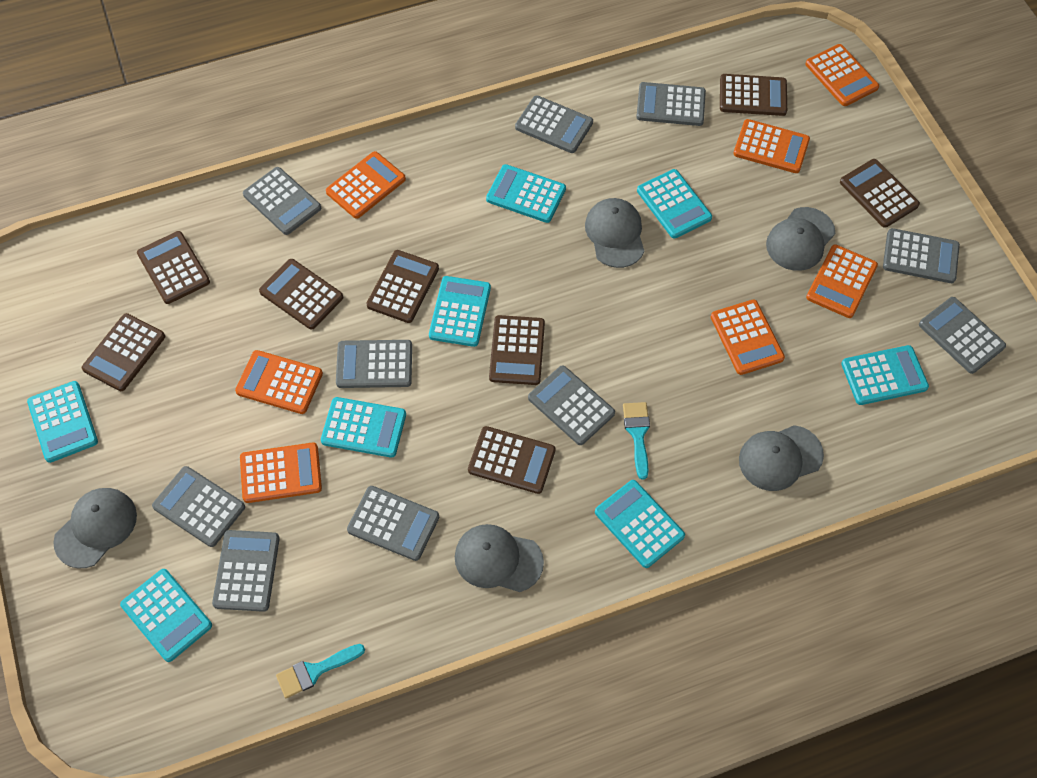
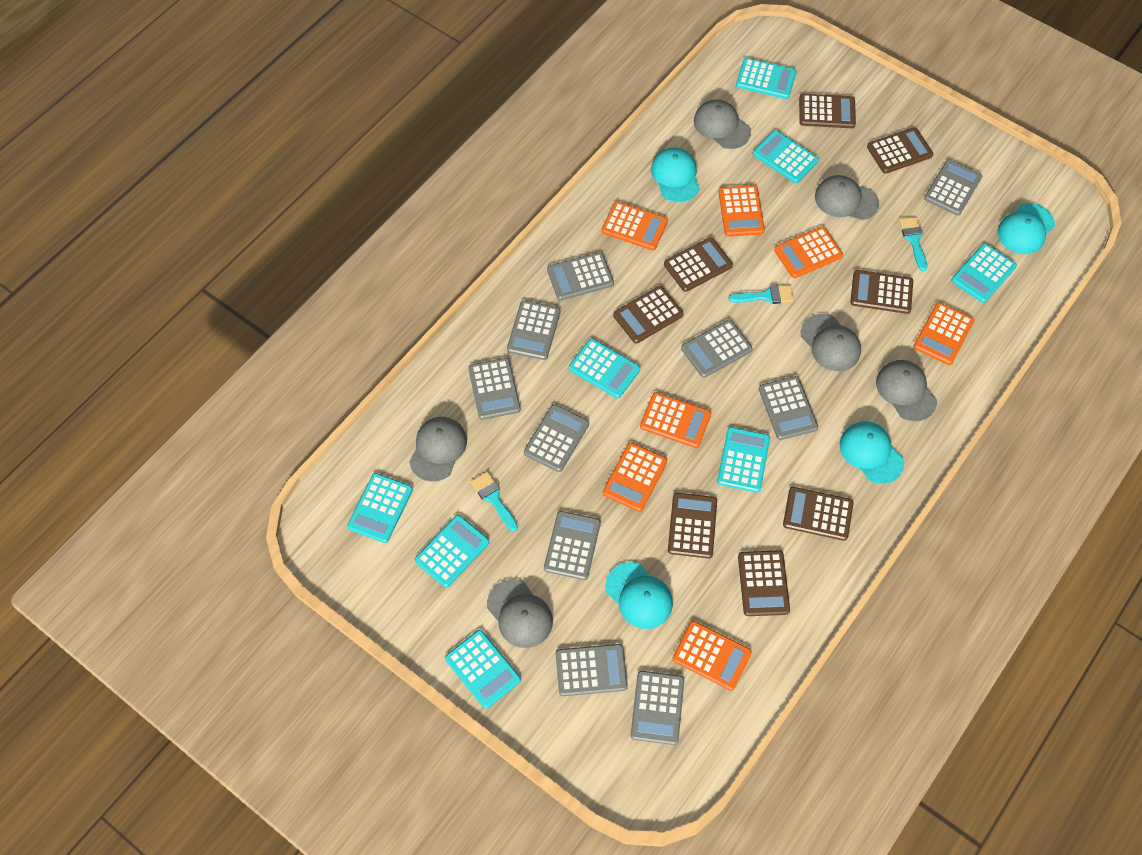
grey cap: [53,488,137,569] [455,524,544,592] [585,198,644,268] [739,425,824,491] [766,207,835,271] = 5 -> [409,417,467,482] [487,579,553,648] [694,99,751,149] [801,314,861,371] [815,175,879,221] [876,360,937,422] = 6
turquoise brush: [276,644,365,698] [623,402,650,479] = 2 -> [471,472,518,532] [728,285,794,304] [899,217,927,271] = 3
turquoise cap: none = 0 -> [605,562,673,629] [651,147,700,203] [840,421,904,484] [997,203,1055,254] = 4

